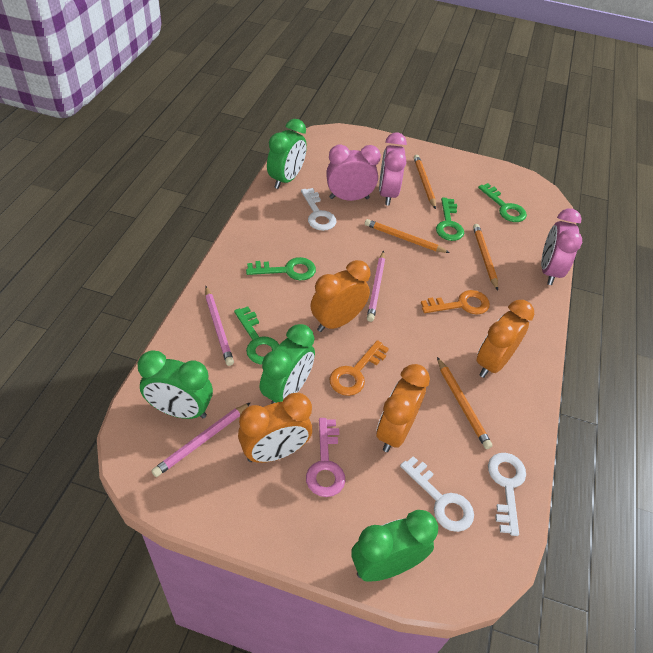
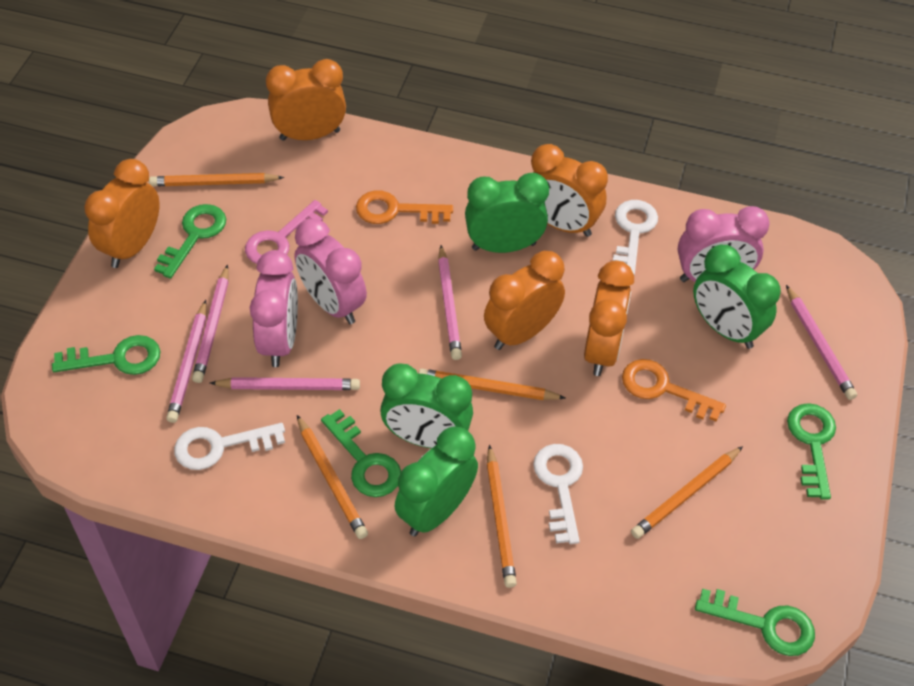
green key: [234,306,279,365] [246,257,316,280] [436,198,464,241] [478,183,527,222] = 4 -> [52,335,160,375] [154,204,226,279] [321,409,401,497] [695,589,815,656] [787,403,836,500] = 5
orange clock: [238,393,312,463] [311,260,371,332] [376,364,430,452] [476,300,534,378] = 4 -> [84,159,159,268] [266,59,346,141] [484,251,565,350] [531,144,608,237] [584,261,634,376] = 5
orange pencil: [365,219,450,253] [414,155,436,209] [437,357,492,449] [473,224,498,291] = 4 -> [149,173,284,186] [297,415,368,539] [418,369,565,400] [487,444,517,588] [631,446,743,539] = 5
pink pencil: [151,402,251,477] [205,286,234,366] [367,251,385,322] = 3 -> [166,300,207,423] [192,265,229,383] [210,377,360,390] [438,245,462,360] [786,285,857,400] = 5

